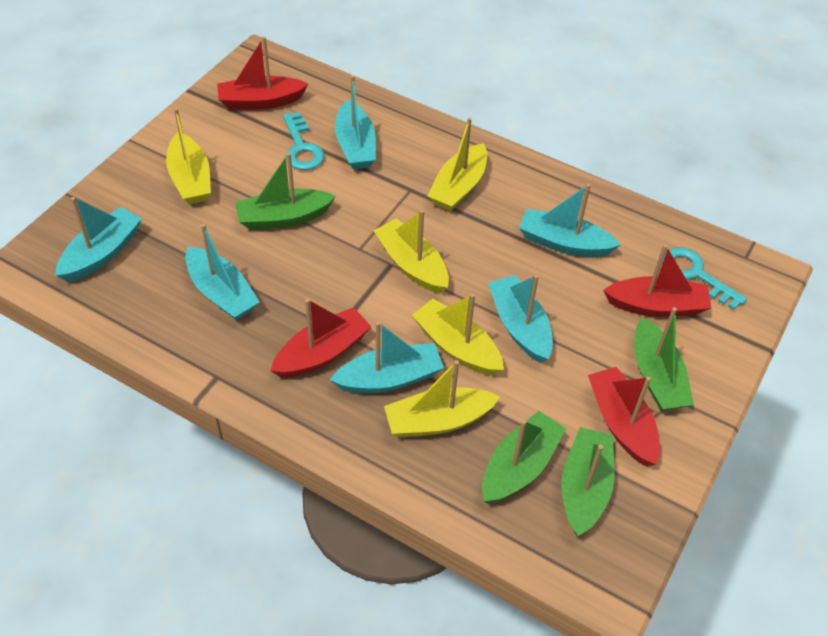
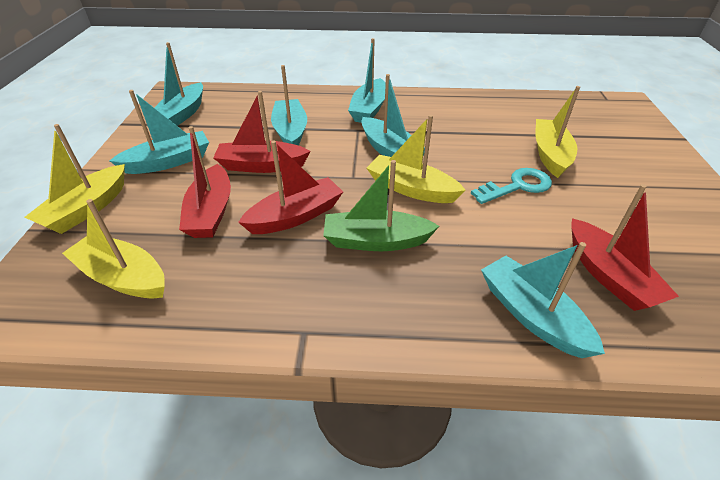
green boat: [235,153,336,230] [482,411,566,504] [561,427,615,536] [634,307,694,411] = 4 -> [323,160,439,251] = 1
turquoise key: [283,112,324,170] [662,247,747,310] = 2 -> [471,168,552,204] = 1
yellow boat: [166,108,211,204] [373,210,449,294] [384,360,500,438] [412,294,504,376] [427,117,487,211] = 5 -> [25,124,125,234] [62,199,165,299] [367,115,466,203] [535,86,580,178] = 4

